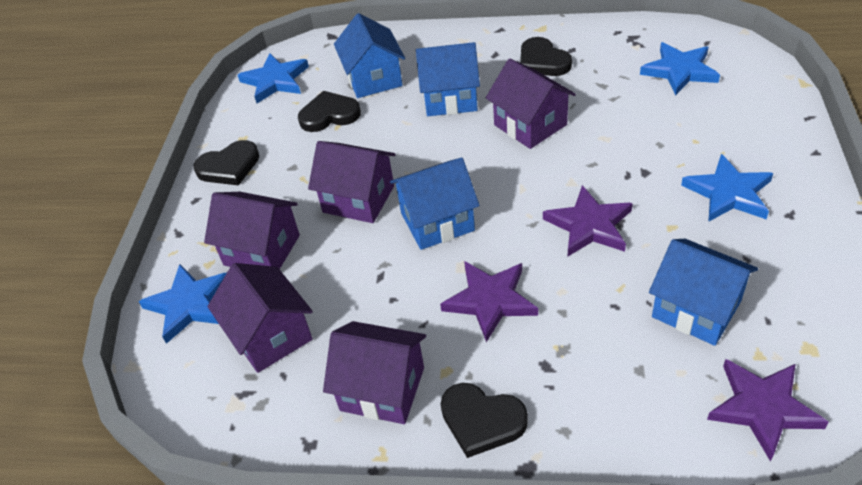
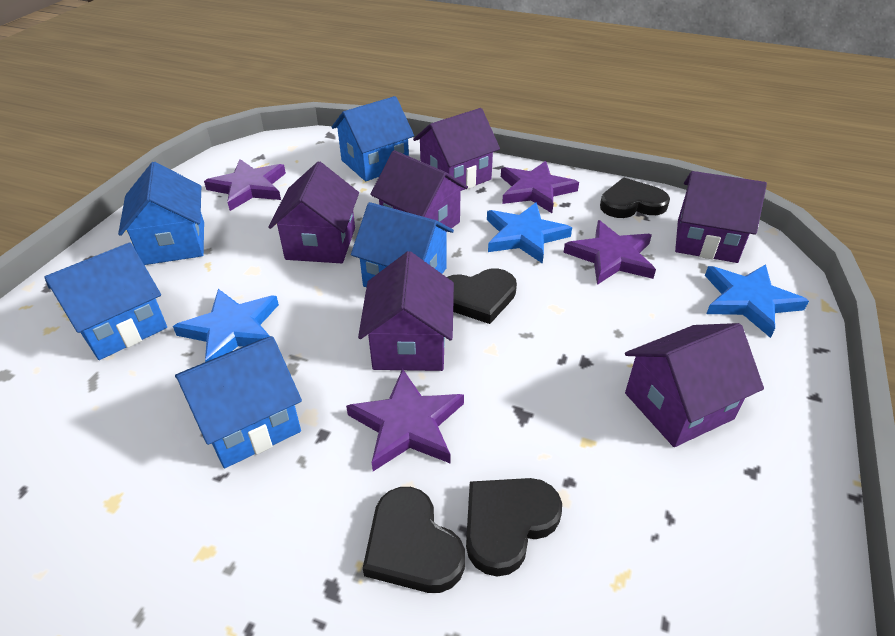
blue house: [334,13,405,98] [390,158,480,250] [416,42,480,116] [649,239,758,346] = 4 -> [44,242,167,360] [118,162,204,265] [175,336,302,468] [332,96,414,181] [351,202,454,287] = 5
blue star: [138,264,227,344] [238,53,309,103] [640,42,720,96] [681,154,773,222] = 4 -> [173,289,279,362] [487,202,572,264] [705,264,809,338] = 3
purple house: [204,192,300,269] [207,263,313,373] [308,141,396,223] [323,321,426,424] [486,59,576,149] = 5 -> [268,161,359,263] [358,251,454,371] [370,150,468,232] [413,108,500,191] [625,323,764,447] [675,171,767,263] = 6
purple star: [440,261,538,343] [543,185,633,256] [707,359,829,462] = 3 -> [204,159,286,211] [346,368,464,471] [501,161,579,213] [563,220,656,285] = 4

